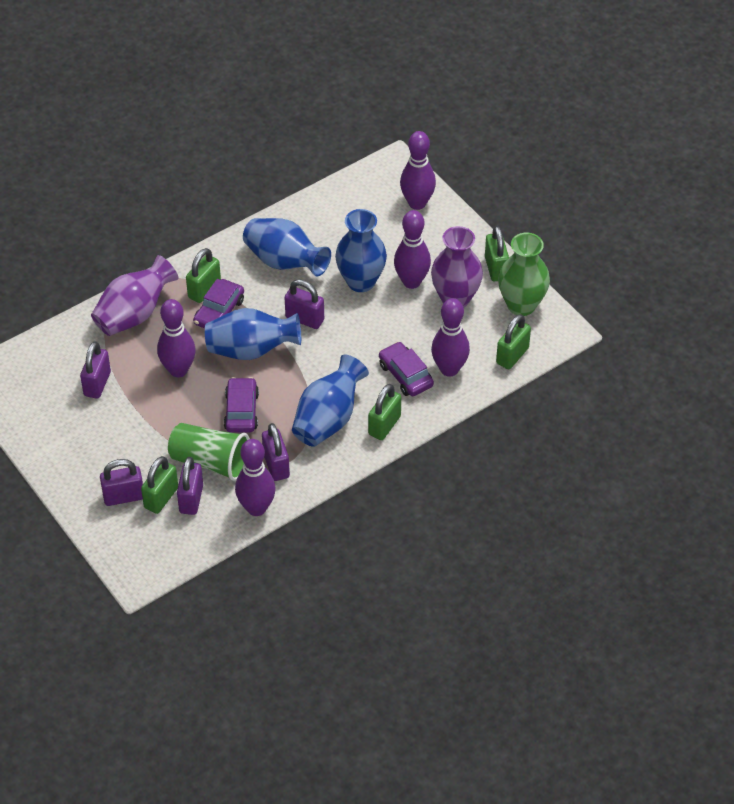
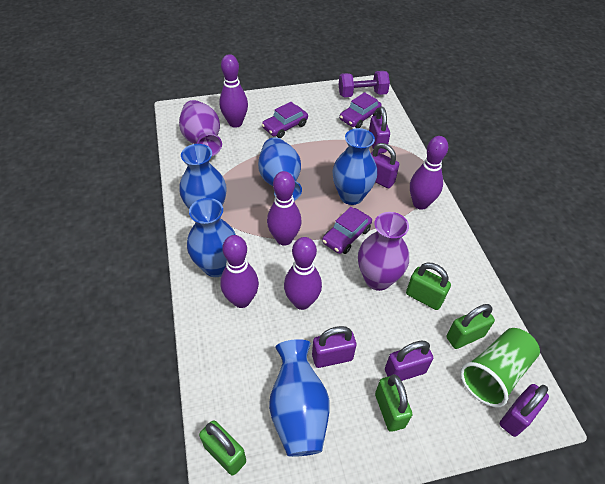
blue vase: [205,308,301,360] [243,218,331,277] [292,355,369,447] [335,209,387,292] = 4 -> [179,144,227,209] [187,198,236,277] [258,137,302,201] [269,339,330,457] [332,128,377,205] = 5
green padlock: [141,456,178,514] [186,248,221,303] [368,384,401,440] [485,226,509,281] [496,314,531,369] = 5 -> [199,420,246,475] [375,374,412,432] [406,263,451,310] [446,304,495,349] = 4
green vase: [498,233,550,316] = 1 -> none = 0
purple dumbbell: none = 0 -> [339,71,390,97] = 1

